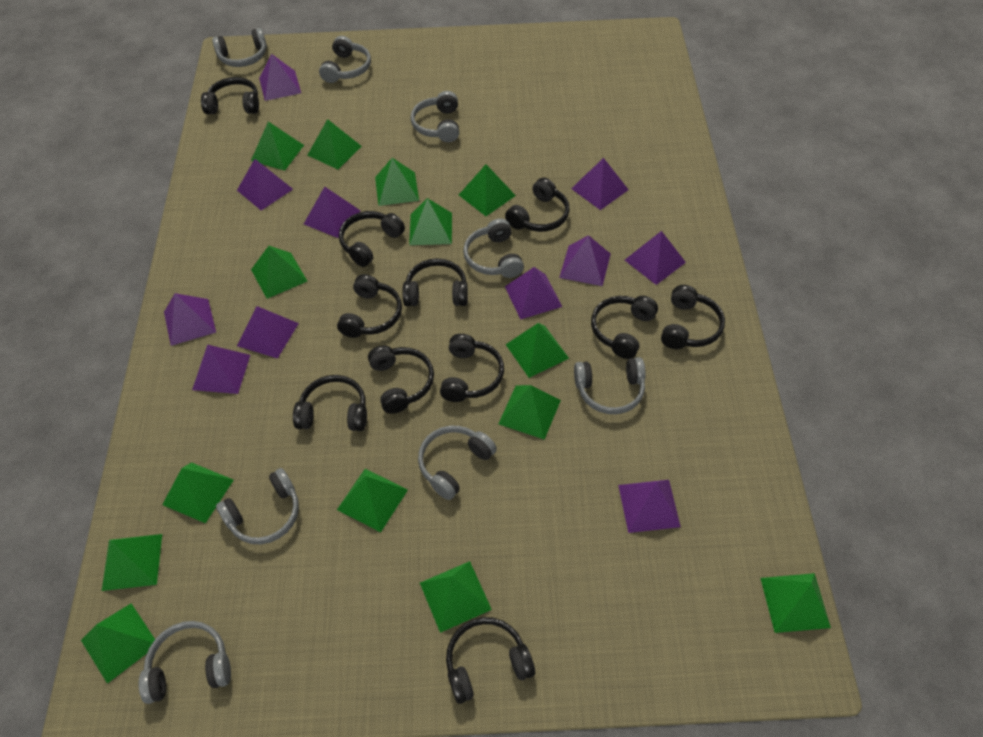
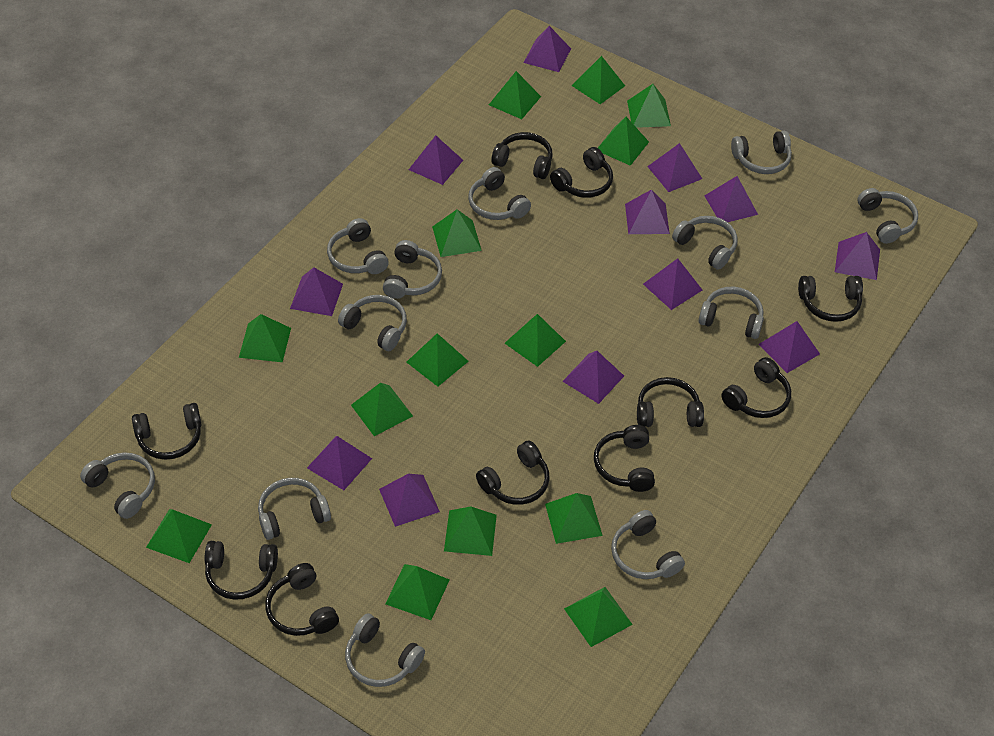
black headphones: [201,77,259,114] [293,375,367,431] [337,274,402,338] [339,211,405,267] [368,345,434,414] [402,258,468,306] [440,334,504,402] [446,617,535,704] [505,177,570,232] [591,296,658,359] [661,285,725,349] = 11 -> [132,403,202,460] [205,541,278,600] [265,563,339,636] [476,441,550,505] [492,132,553,179] [550,147,613,198] [594,425,655,492] [637,377,704,427] [721,357,791,418] [798,276,863,322] = 10
grey headphones: [139,621,231,704] [212,28,267,67] [216,468,299,544] [319,36,371,83] [410,91,459,142] [418,426,497,500] [463,218,524,278] [574,357,646,414] = 8 -> [80,452,155,519] [258,478,331,540] [327,218,389,274] [338,295,407,351] [345,613,425,687] [383,240,442,299] [468,167,531,220] [611,510,685,579] [672,216,737,270] [698,287,764,339] [731,131,792,174] [857,188,918,244] = 12
purple pyramid: [164,293,216,346] [192,345,250,394] [237,159,293,210] [237,306,299,359] [259,54,301,101] [304,187,361,238] [505,267,562,320] [559,235,611,286] [571,158,629,210] [618,480,681,533] [625,231,686,285] = 11 -> [290,267,343,316] [307,436,372,490] [379,473,440,527] [409,135,463,185] [524,26,571,72] [562,351,624,404] [625,189,670,234] [643,258,702,310] [647,143,702,192] [704,176,758,222] [758,321,820,373] [835,232,880,280] = 12

